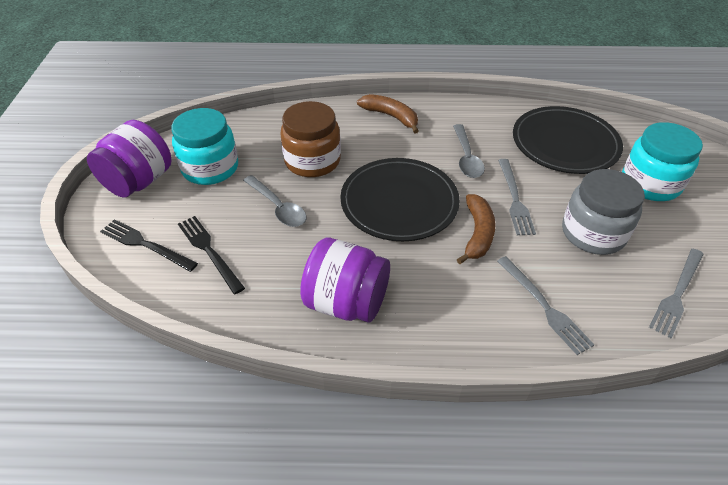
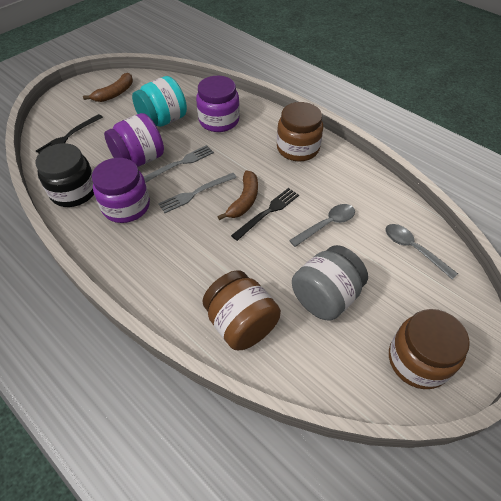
black jar: none = 0 -> [36,143,94,207] = 1
black plate: [340,158,460,241] [513,106,623,174] = 2 -> none = 0
brown jar: [280,101,341,177] = 1 -> [202,270,281,350] [277,102,323,161] [389,309,470,389] = 3
grey fork: [497,256,594,355] [498,159,536,235] [649,249,704,338] = 3 -> [144,145,214,182] [158,173,237,213] = 2
purple jar: [87,120,171,198] [300,238,390,323] = 2 -> [92,158,150,223] [104,113,164,167] [196,76,240,132] = 3
turquoise jar: [171,108,238,185] [622,122,703,201] = 2 -> [132,76,187,127] = 1

